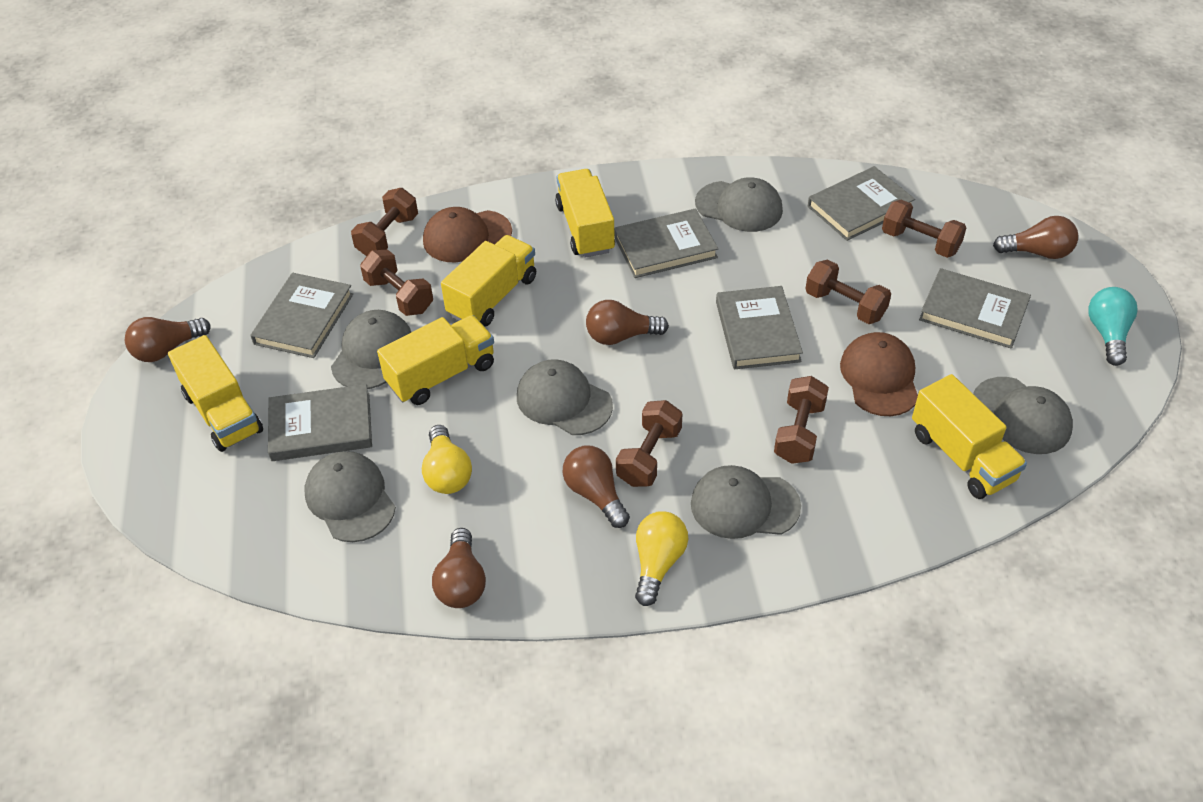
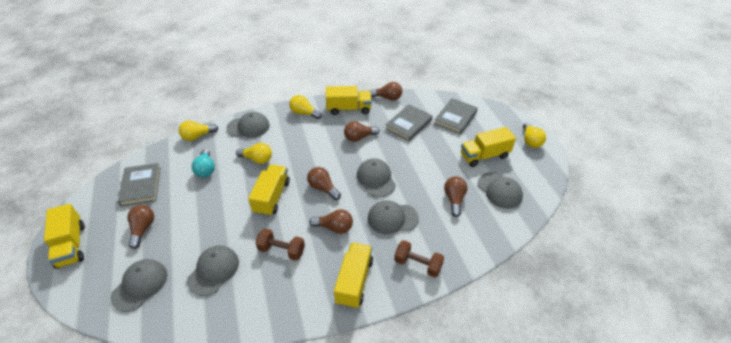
brown cap: [423,207,512,262] [840,332,918,416] = 2 -> none = 0
brown dumbbell: [351,188,418,256] [360,249,433,316] [616,400,682,487] [774,376,829,464] [806,259,891,324] [882,200,967,258] = 6 -> [256,228,305,261] [394,240,444,278] = 2
brown light bulb: [125,317,211,362] [432,528,486,608] [563,445,630,528] [586,300,669,345] [993,216,1078,259] = 5 -> [127,205,154,249] [307,167,341,200] [310,209,353,234] [344,121,380,142] [370,82,402,101] [444,176,467,217] = 6
grey book: [250,273,353,358] [268,384,372,461] [614,209,718,278] [716,286,803,369] [808,166,915,241] [919,268,1031,349] = 6 -> [118,163,161,206] [385,104,433,141] [434,98,478,134] = 3
yellow light bulb: [422,425,472,494] [635,511,688,606] = 2 -> [179,121,218,141] [236,143,272,164] [289,95,322,119] [523,122,546,148] = 4

